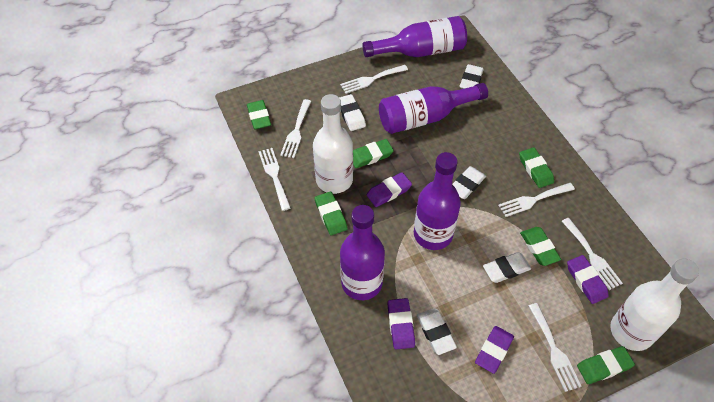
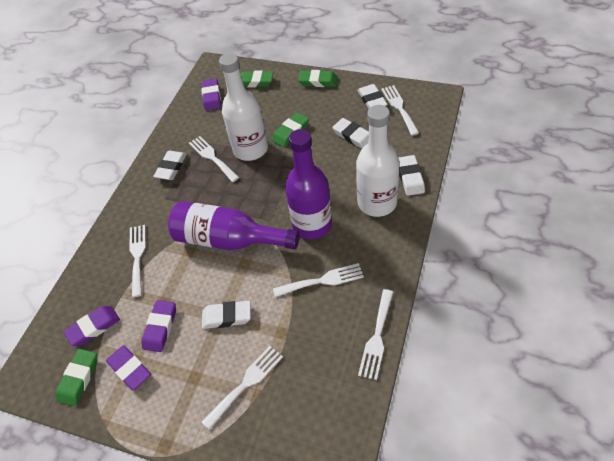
green eraser: [247,100,271,129] [315,191,348,235] [353,139,394,168] [519,147,554,188] [520,227,561,266] [577,346,635,384] = 6 -> [56,349,97,406] [241,70,274,87] [272,112,309,147] [298,70,338,87] = 4
purple bottle: [340,205,385,300] [362,16,467,57] [379,83,488,134] [414,152,461,250] = 4 -> [168,201,299,250] [285,129,332,239] = 2

